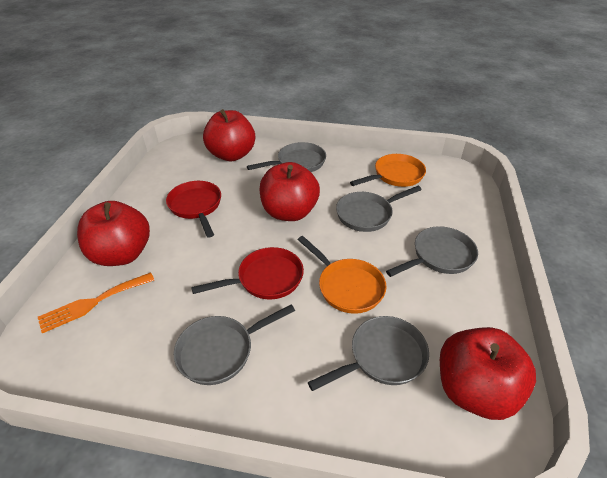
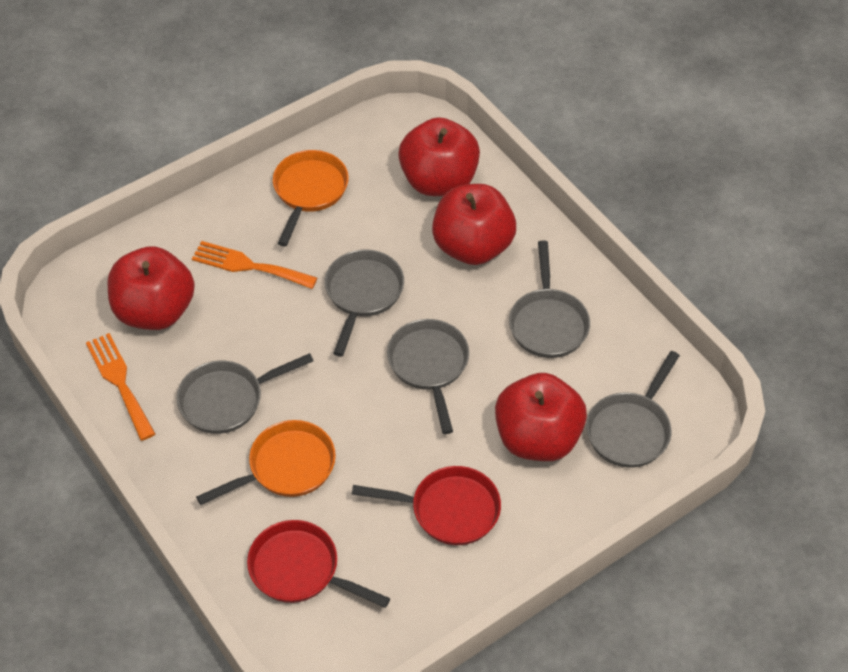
orange fork: [38,272,154,333] = 1 -> [86,333,155,441] [192,241,317,289] = 2

